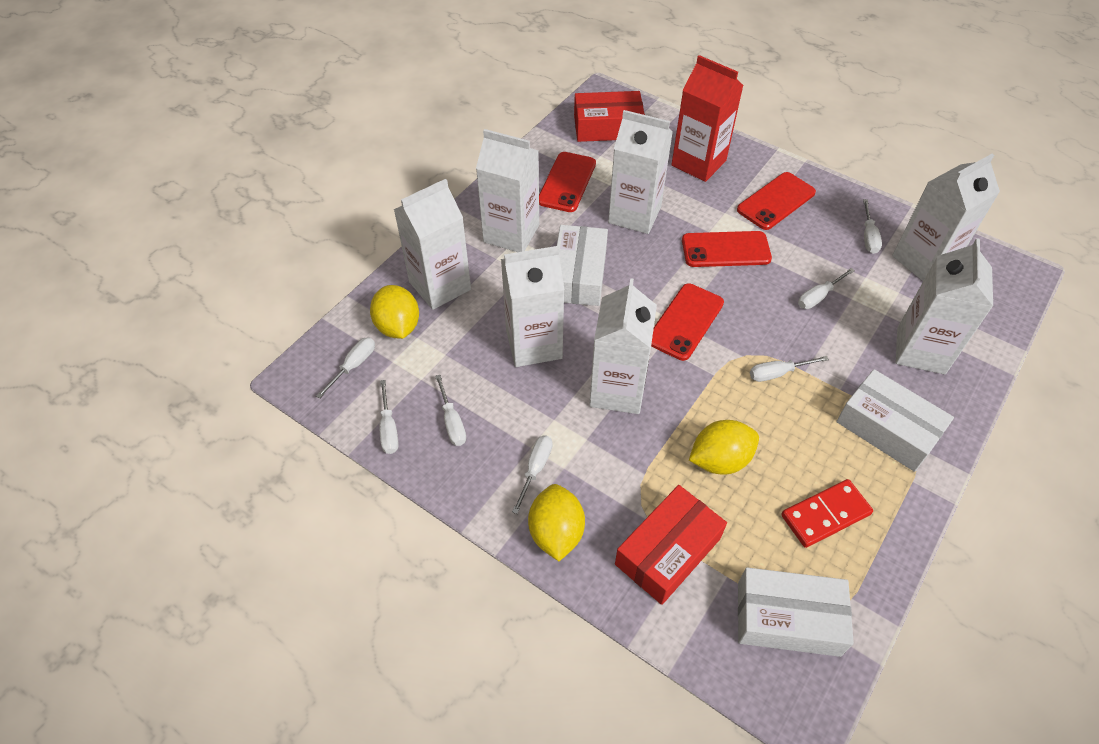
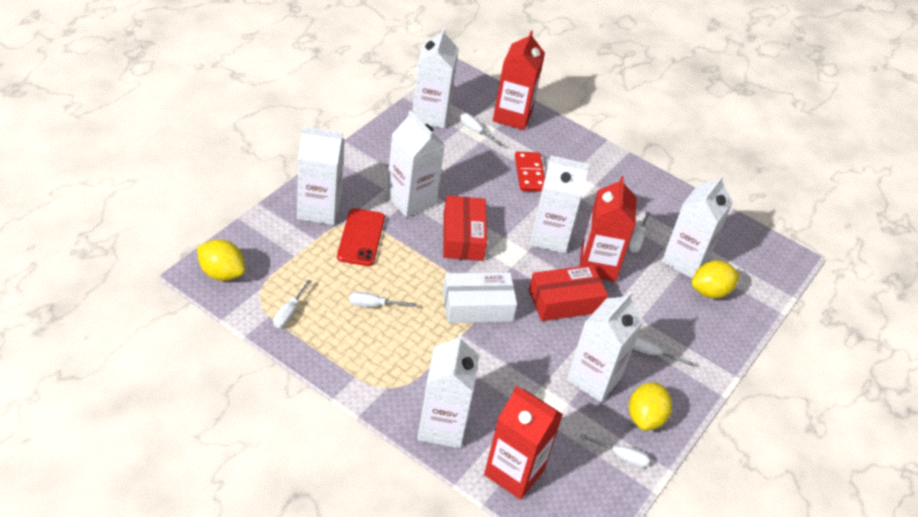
red carton: [671,55,744,182] = 1 -> [484,386,563,500] [493,30,545,130] [579,176,637,282] = 3
red phone: [539,152,596,212] [651,283,724,361] [682,231,772,267] [737,172,816,230] = 4 -> [337,208,385,266] = 1
white box: [557,225,608,306] [738,567,854,657] [836,369,954,472] = 3 -> [443,272,517,323] = 1
white screwdriver: [316,337,375,399] [380,380,399,454] [435,375,466,446] [512,435,553,514] [750,356,829,382] [798,268,855,309] [863,199,882,254] = 7 -> [273,279,312,328] [349,292,416,307] [460,113,503,146] [580,434,650,468] [629,211,650,253] [633,336,694,366] = 6

